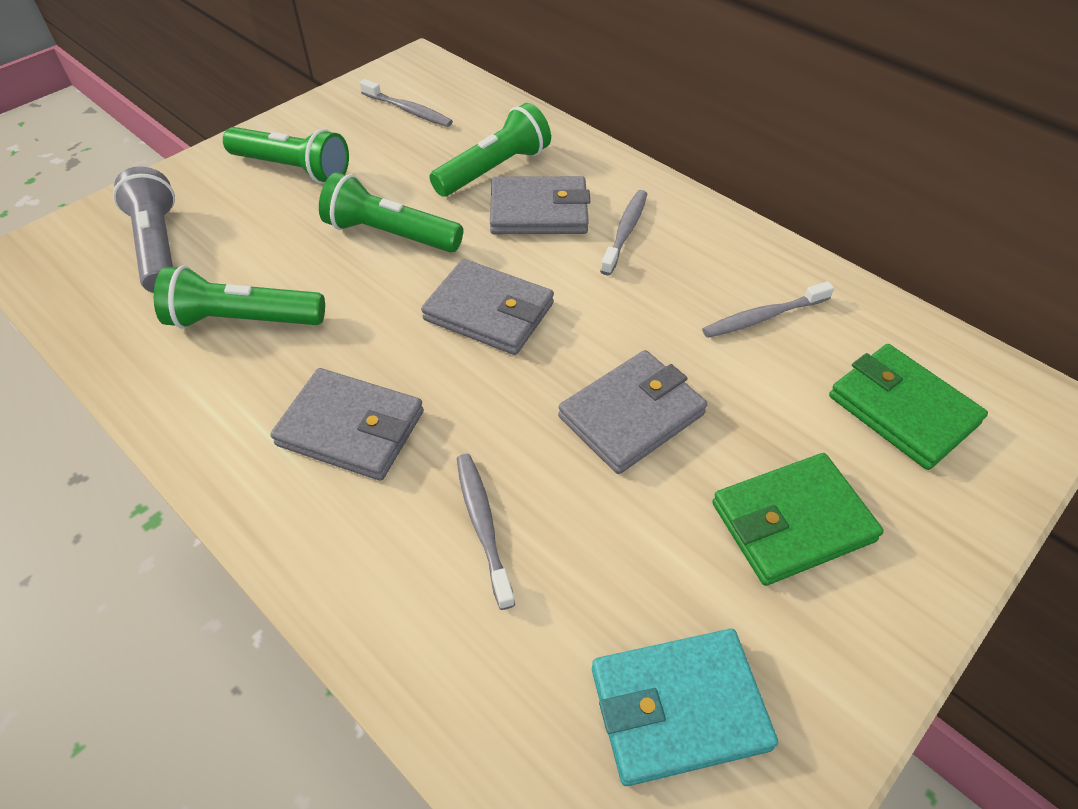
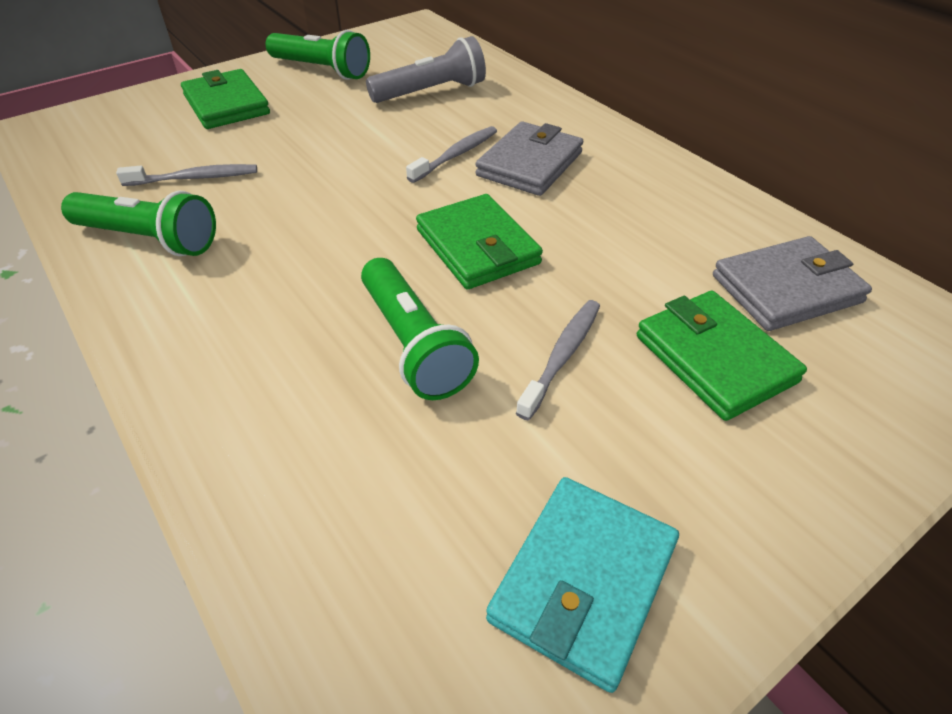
green flashlight: [154,265,325,329] [223,127,349,184] [319,172,463,253] [430,103,551,197] = 4 -> [61,191,216,256] [266,30,370,80] [361,258,479,400] = 3
green wallet: [712,453,884,586] [829,344,988,470] = 2 -> [181,69,270,129] [416,194,543,290] [637,291,807,421] = 3
grey toothbrush: [360,79,453,127] [457,454,515,610] [600,190,647,276] [702,281,834,338] = 4 -> [116,164,257,186] [406,126,497,183] [516,300,600,421] = 3
grey wallet: [270,368,424,481] [421,259,554,355] [490,176,590,234] [558,350,708,474] = 4 -> [476,122,583,196] [713,236,872,331] = 2

